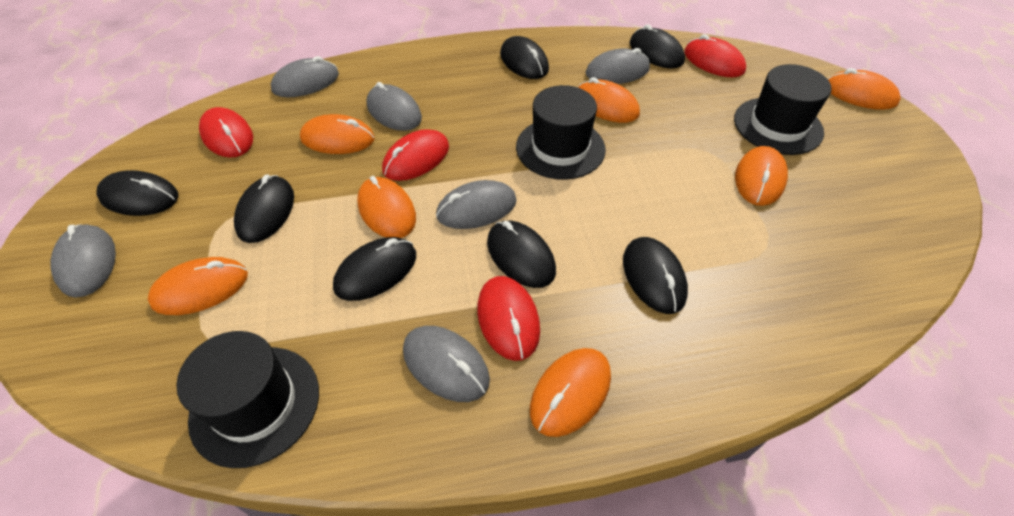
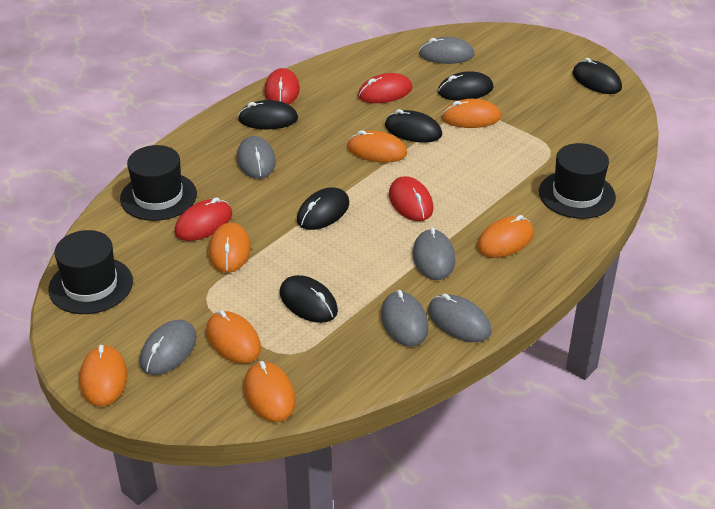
black mouse: [97,170,179,216] [234,174,294,243] [333,237,416,301] [487,221,556,288] [500,36,549,79] [623,237,688,314] [630,24,685,68] = 7 -> [238,100,298,129] [280,275,338,323] [297,187,349,230] [385,109,442,143] [438,71,494,101] [572,58,622,94] = 6

